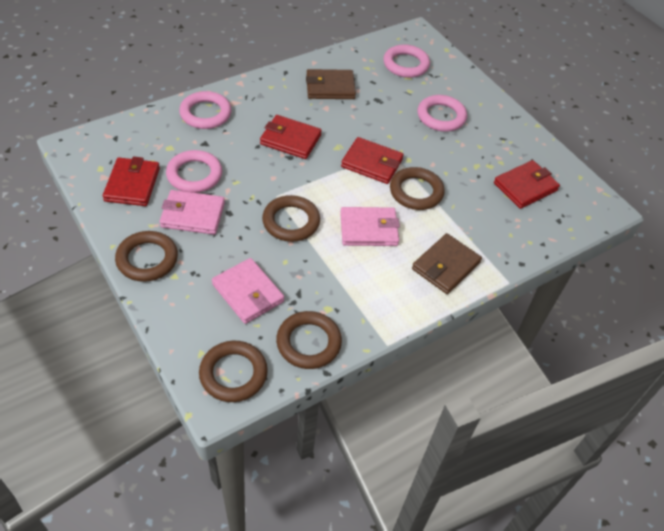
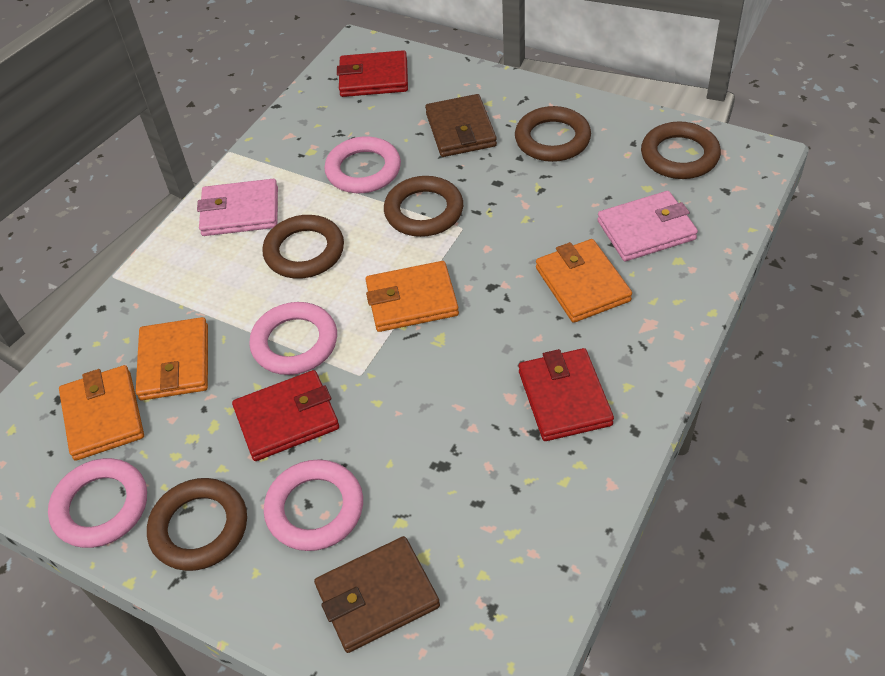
orange wallet: none = 0 -> [59,365,144,461] [136,317,208,400] [365,261,459,332] [536,239,632,323] = 4
pink wallet: [159,190,225,235] [212,258,284,324] [340,207,400,246] = 3 -> [197,179,278,236] [597,191,698,261] = 2
red wallet: [103,157,160,206] [260,115,322,159] [341,137,404,184] [494,160,560,209] = 4 -> [232,370,339,461] [337,50,408,97] [519,348,614,441] = 3

